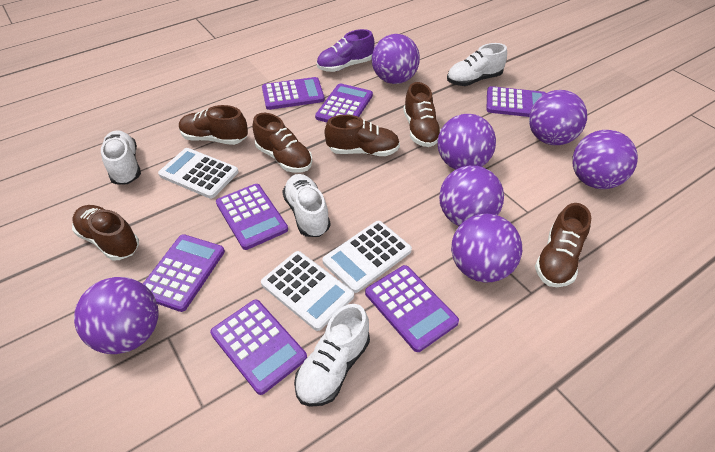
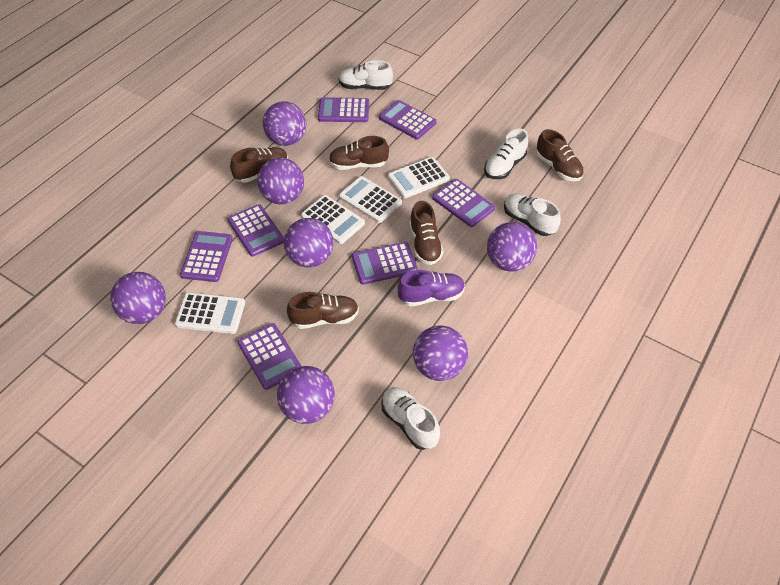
brown shoe: [72,205,139,260] [179,105,248,145] [253,113,313,173] [325,115,400,156] [403,82,441,147] [535,203,591,287] = 6 -> [230,147,288,183] [287,292,359,329] [329,136,389,170] [410,201,444,265] [536,129,584,181] = 5
white calculator: [158,148,239,199] [261,251,354,331] [323,221,412,293] = 3 -> [175,292,245,334] [301,195,365,244] [339,176,402,223] [388,157,450,198] = 4

